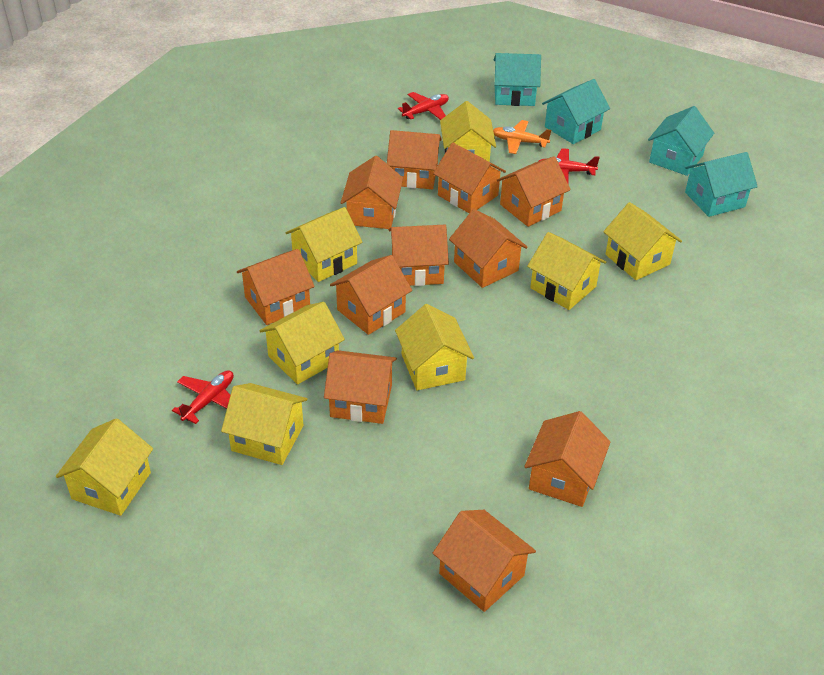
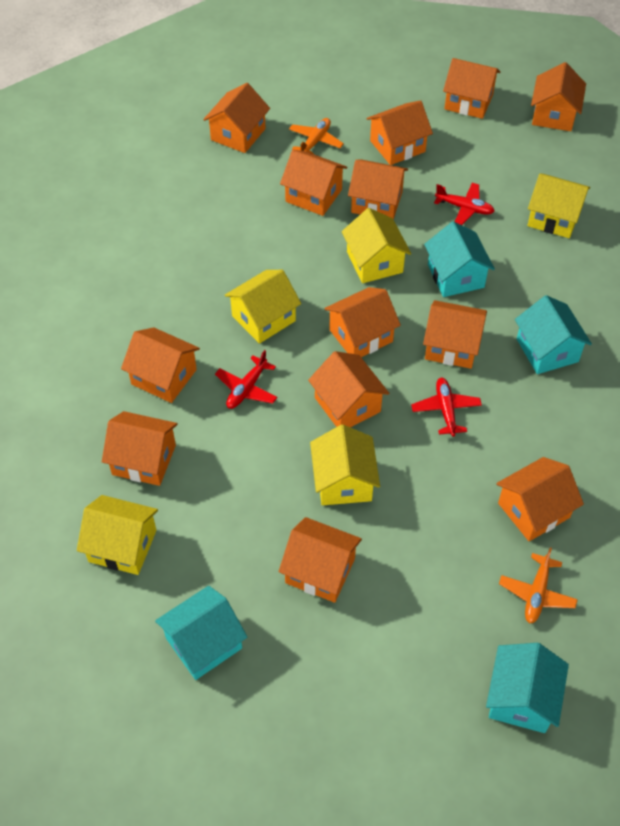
orange house: [237,249,315,325] [324,350,397,424] [330,255,412,335] [341,156,403,229] [387,130,442,189] [389,225,449,286] [433,142,506,213] [433,510,536,612] [449,209,528,288] [497,156,571,227] [524,411,611,507] = 11 -> [102,411,178,486] [121,327,200,403] [203,83,270,153] [279,517,362,603] [280,150,348,216] [308,351,389,427] [324,287,401,357] [348,160,408,220] [367,100,433,165] [423,300,487,369] [443,58,501,119] [496,457,584,541] [531,62,586,131] = 13
orange plane: [493,120,551,154] = 1 -> [289,118,344,154] [499,547,578,624] = 2
yellow house: [56,418,153,516] [221,383,308,465] [259,302,345,384] [285,207,363,282] [395,304,474,390] [440,101,496,162] [527,232,606,310] [603,202,682,280] = 8 -> [77,495,158,575] [225,270,301,344] [310,425,380,505] [342,208,411,283] [528,174,590,238] = 5

